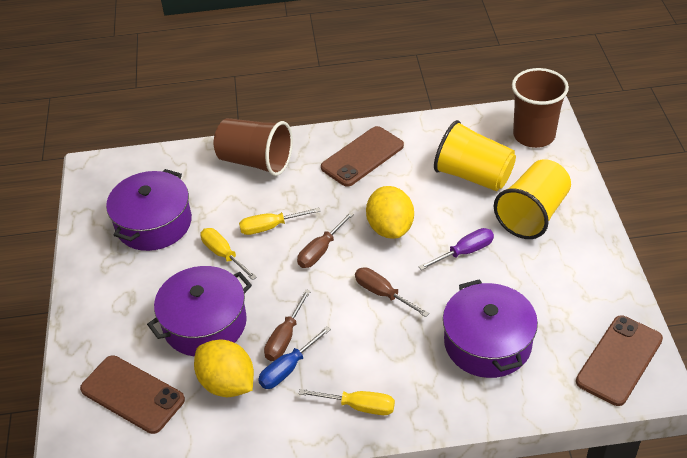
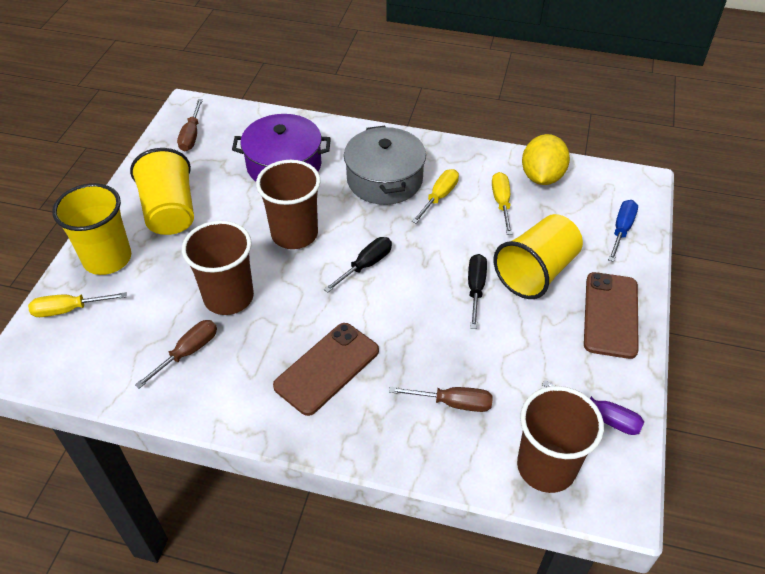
black screwdriver: none = 0 -> [324,237,392,293] [468,254,487,329] = 2
brown cup: [214,118,293,176] [512,68,569,148] = 2 -> [182,220,254,315] [256,160,321,249] [517,386,604,493] = 3
brown phone: [80,355,185,434] [321,126,404,187] [576,316,663,406] = 3 -> [273,323,379,416] [584,272,639,359] = 2
grey pot: none = 0 -> [344,126,426,205] = 1
purple pot: [106,169,192,251] [147,266,252,357] [443,279,538,378] = 3 -> [232,114,331,182] = 1
yellow cup: [434,120,516,191] [494,159,571,239] = 2 -> [52,183,131,275] [130,148,194,235] [494,214,583,299] = 3
yellow lemon: [194,339,254,397] [366,186,414,239] = 2 -> [522,134,570,185] = 1

